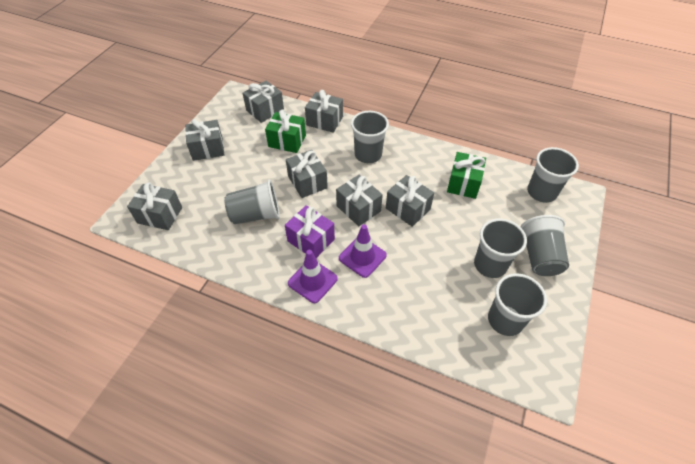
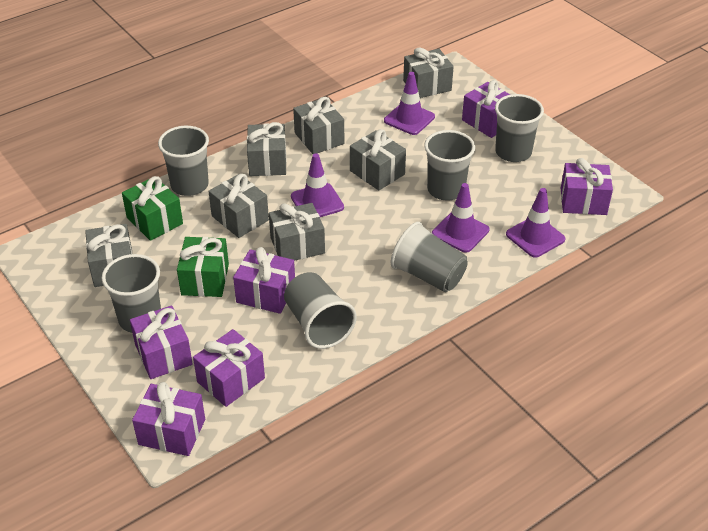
purple gift: [285,205,335,258] = 1 -> [130,305,193,379] [132,382,205,456] [193,329,265,407] [233,247,295,314] [462,80,510,138] [561,158,613,215] = 6
purple traffic cone: [288,250,338,303] [339,224,387,278] = 2 -> [291,153,344,217] [384,72,435,135] [432,183,489,253] [506,188,566,258] = 4

